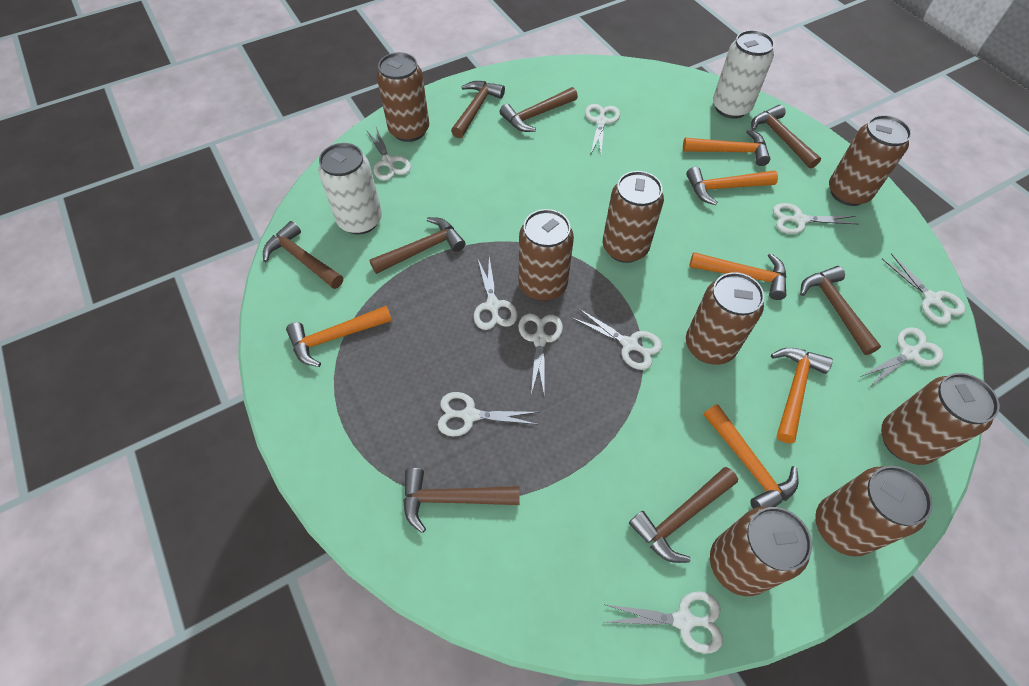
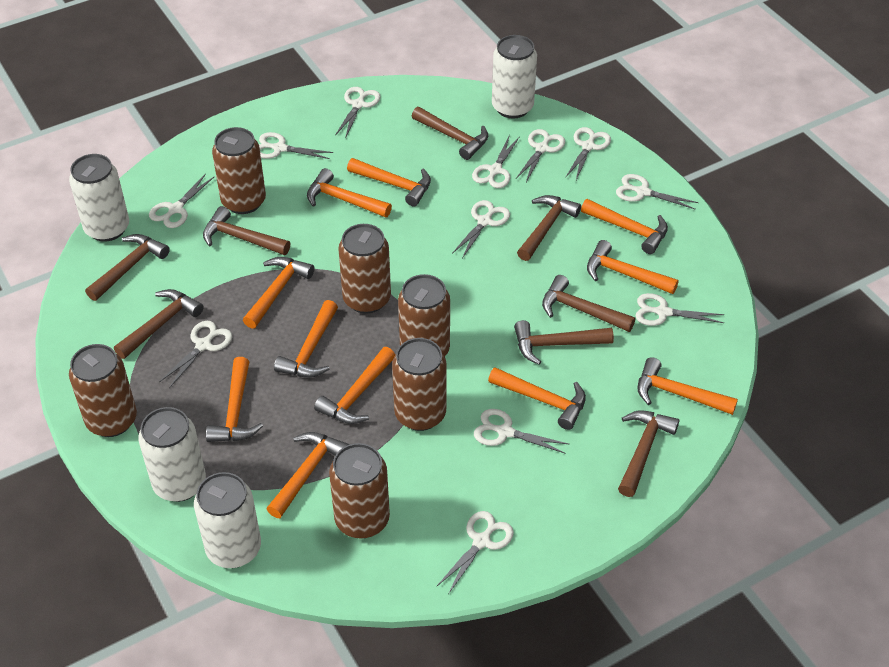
brown can: [377,52,429,142] [519,209,574,301] [603,171,664,263] [686,272,764,365] [710,506,812,596] [815,466,933,557] [829,115,912,206] [881,373,999,465] = 8 -> [69,344,137,437] [212,127,266,214] [329,443,390,539] [338,224,391,314] [392,338,447,431] [398,274,450,357] = 6
orange hammer: [286,306,392,367] [683,129,770,166] [686,167,778,205] [689,252,787,300] [704,404,799,509] [771,348,833,443] = 6 -> [206,357,263,442] [243,257,314,329] [267,432,349,518] [274,300,338,378] [307,168,392,217] [314,347,395,424] [347,158,431,207] [488,367,586,430] [581,199,668,254] [587,240,679,294] [637,357,738,415] = 11
white can: [318,143,382,235] [713,30,775,119] = 2 -> [69,154,129,242] [138,407,206,502] [194,472,261,568] [492,35,537,118] = 4
white scissors: [366,127,411,180] [438,392,539,436] [474,257,518,330] [518,314,563,394] [572,308,662,370] [585,104,620,154] [603,591,723,654] [773,203,858,234] [860,327,944,388] [882,253,966,324] = 10 -> [149,174,215,228] [159,321,232,388] [259,132,333,159] [336,87,380,138] [437,511,514,594] [453,200,510,258] [472,135,520,188] [474,409,570,454] [516,129,565,182] [565,127,611,180] [616,174,699,210] [636,293,724,326] = 12

